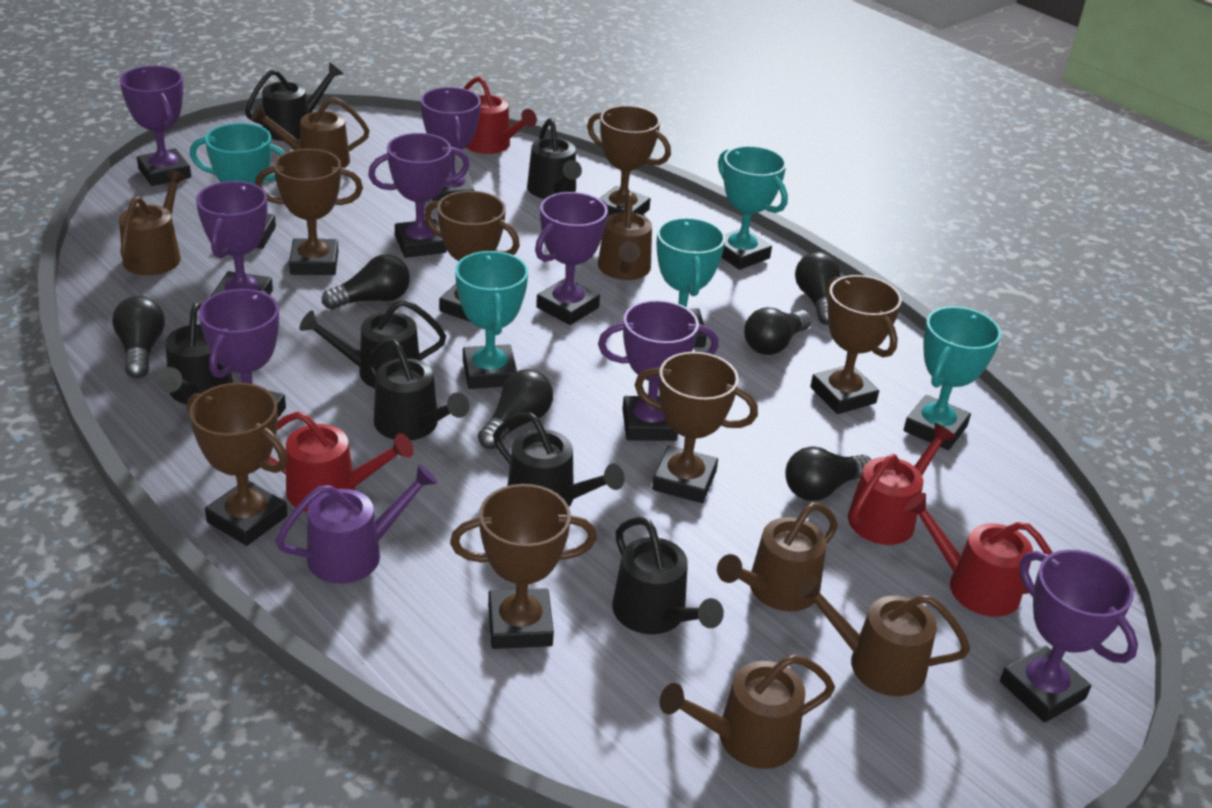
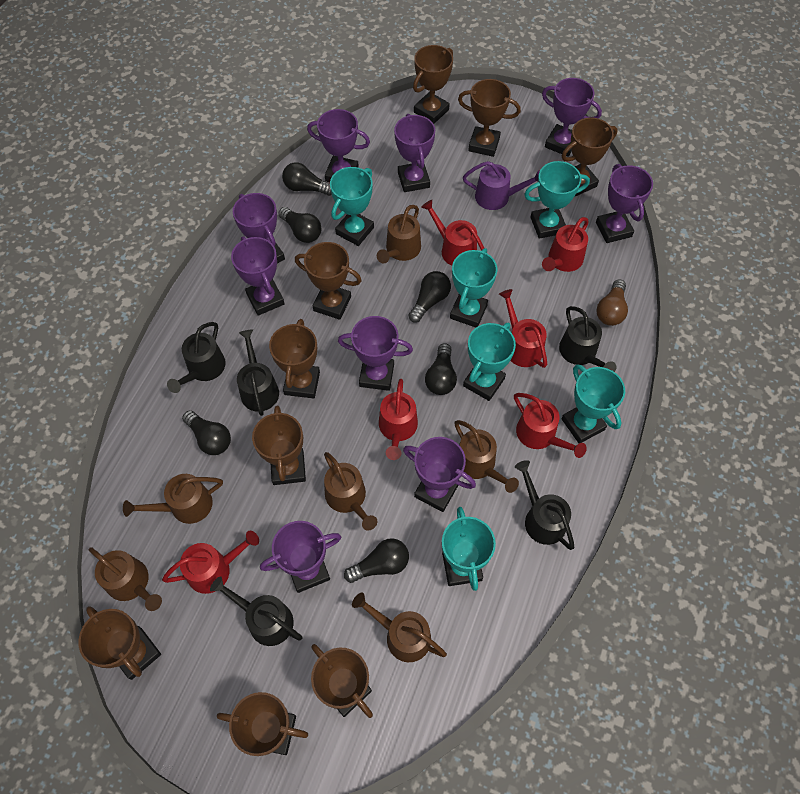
black watering can: [157,303,233,404] [245,62,343,141] [299,299,446,388] [368,339,469,440] [493,412,624,506] [527,118,582,199] [612,517,724,634] = 7 -> [167,322,226,393] [210,576,303,646] [237,329,279,416] [515,460,574,550] [559,306,616,372] = 5
brown light bulb: none = 0 -> [596,279,628,326] = 1
brown trophy: [187,383,288,546] [255,149,363,275] [424,191,520,322] [450,484,597,649] [587,105,671,216] [635,352,758,503] [810,275,902,414] = 7 -> [78,606,161,680] [217,692,309,756] [252,405,306,485] [269,319,320,398] [295,242,362,320] [311,644,373,718] [413,45,453,124] [458,79,521,157] [562,117,618,196] = 9
purple trophy: [120,66,191,186] [196,181,273,296] [199,289,286,418] [368,133,470,258] [421,87,481,201] [535,192,608,325] [598,300,719,441] [1000,550,1138,723] = 8 -> [231,236,285,316] [233,193,285,263] [260,521,341,593] [307,109,370,182] [338,316,413,391] [394,114,435,192] [403,437,476,512] [542,78,602,157] [596,164,653,243] = 9
red watering can: [267,412,413,512] [463,76,537,154] [848,423,956,545] [904,493,1053,617] = 4 -> [162,531,259,594] [379,379,418,460] [421,200,484,266] [499,289,547,368] [514,393,587,458] [542,217,589,272] = 6
turquoise trophy: [190,123,285,249] [455,251,528,389] [657,218,726,347] [718,146,788,270] [904,306,1001,450] = 5 -> [330,167,374,246] [442,507,496,591] [450,248,497,328] [463,322,516,401] [524,161,590,239] [561,364,625,443] = 6

